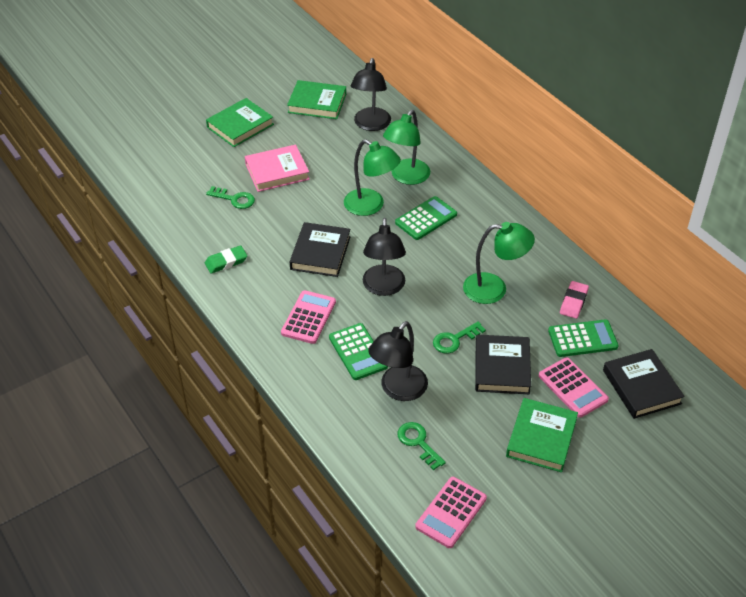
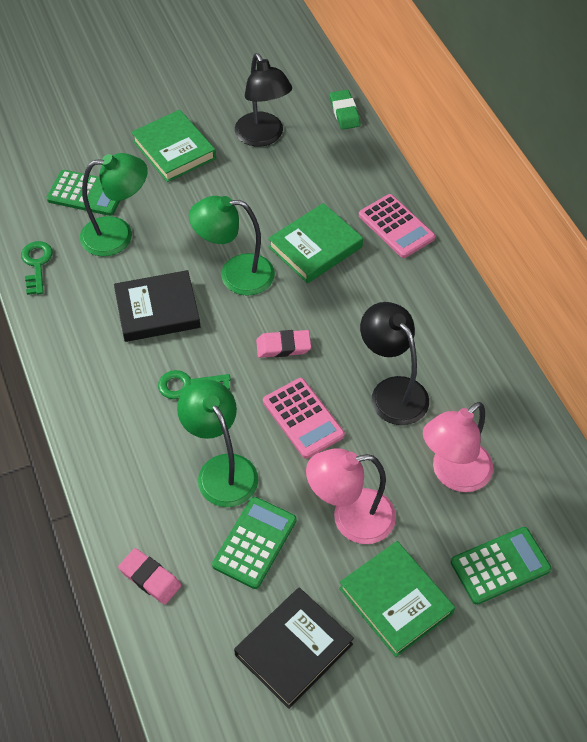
black book: [290,222,351,277] [475,335,531,394] [603,349,685,419] = 3 -> [114,270,200,342] [234,587,354,709] = 2
black lamp: [351,58,391,131] [363,218,406,296] [368,321,428,401] = 3 -> [235,53,292,147] [360,302,429,425] = 2
green key: [206,186,255,209] [398,422,446,470] [433,321,486,354] = 3 -> [21,241,53,295] [158,370,231,399] = 2
pink book: [245,144,310,192] = 1 -> none = 0
pink calculator: [281,290,336,344] [415,477,487,548] [539,357,609,418] = 3 -> [263,378,345,459] [359,194,435,258] = 2
pink eraser: [560,281,589,319] = 1 -> [118,548,181,605] [256,330,311,358] = 2
pink lamp: none = 0 -> [306,448,396,544] [423,402,493,492] = 2

